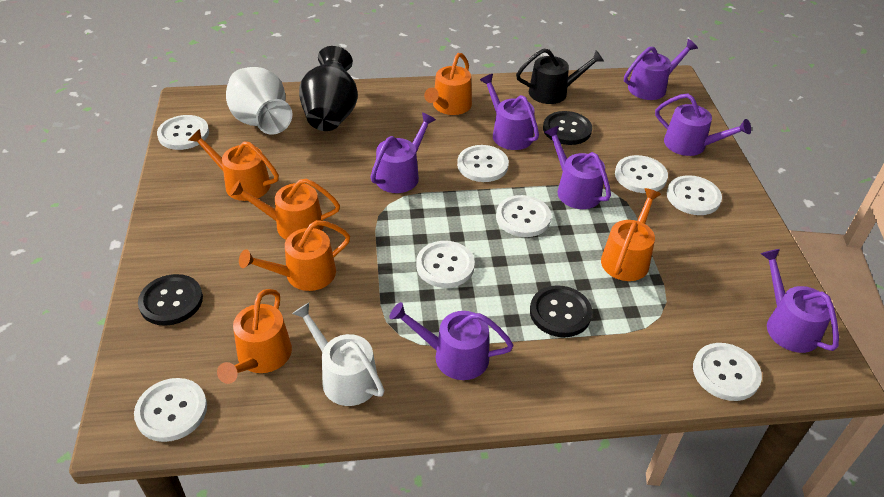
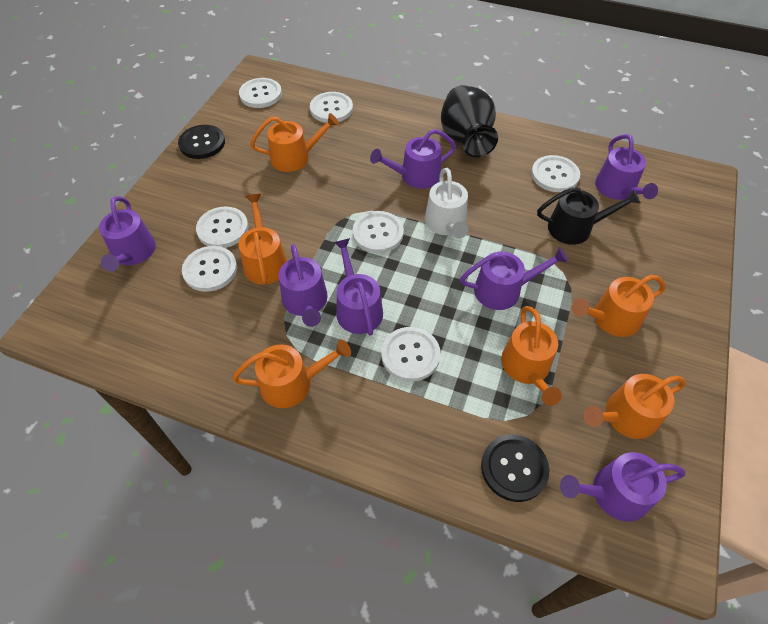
black button: [138,274,203,326] [530,285,592,337] [543,111,592,145] = 3 -> [178,125,225,159] [481,434,549,502] = 2
white button: [134,378,207,442] [157,115,209,150] [416,241,475,288] [457,145,509,182] [496,195,551,237] [615,155,668,193] [667,175,722,215] [693,343,762,401] = 8 -> [182,246,237,292] [196,206,248,248] [239,78,282,108] [310,92,353,123] [353,211,404,253] [381,327,441,382] [531,155,580,192] = 7
white vase: [226,67,292,135] = 1 -> none = 0

